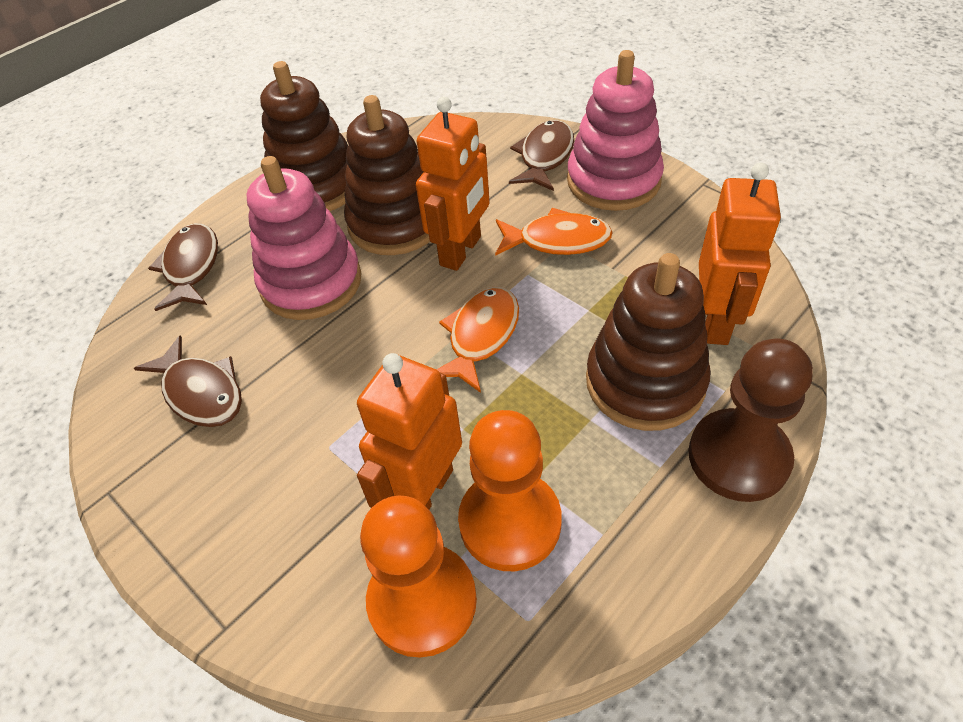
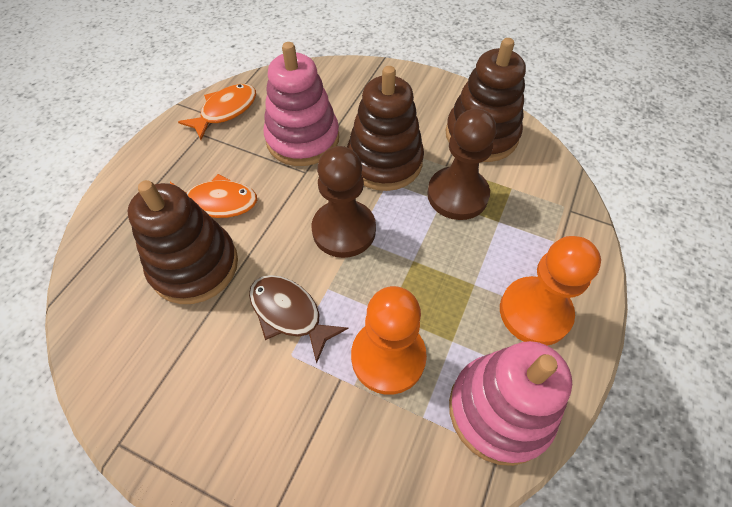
brown fish: [134,335,242,427] [148,223,218,311] [509,120,574,191] = 3 -> [249,275,348,364] = 1
brown pawn: [688,339,813,502] = 1 -> [312,146,376,258] [427,108,497,220] = 2
orange robot: [357,353,462,510] [416,97,490,271] [699,163,781,345] = 3 -> none = 0

